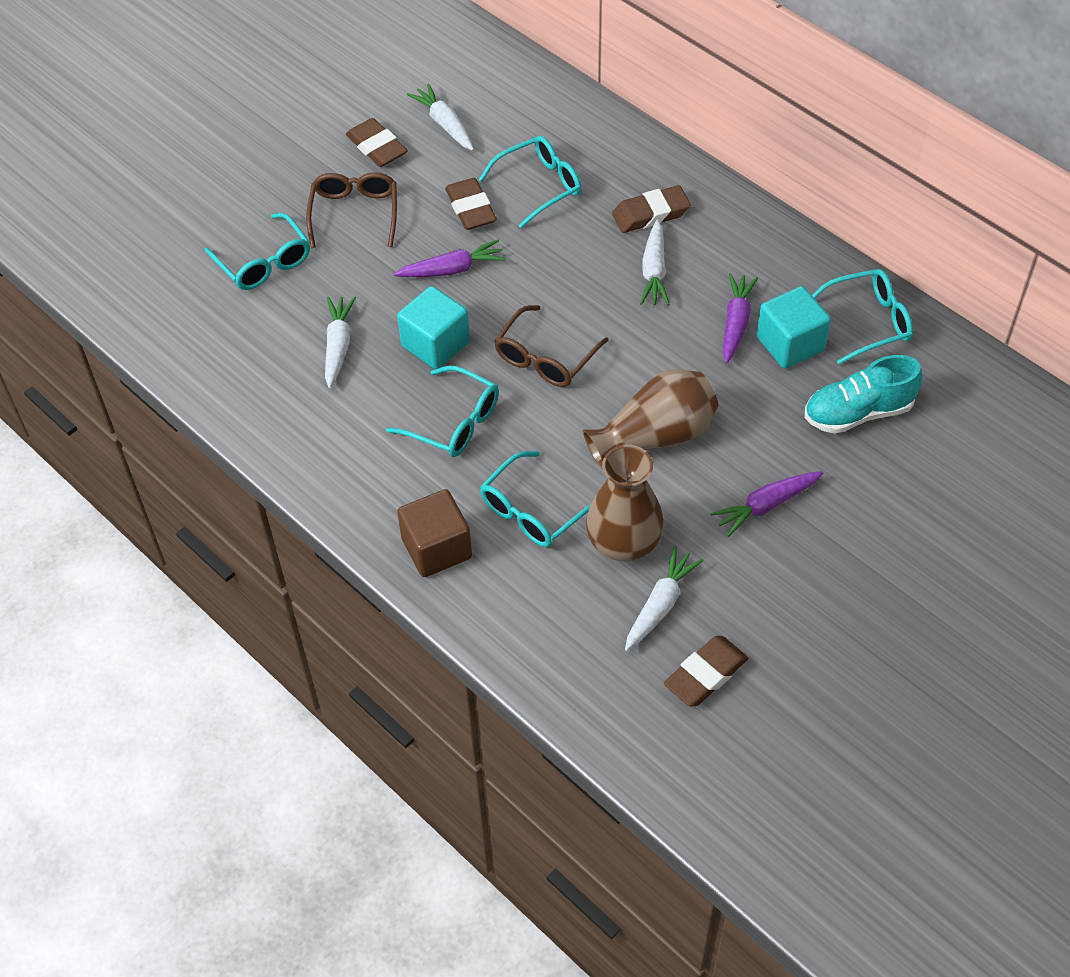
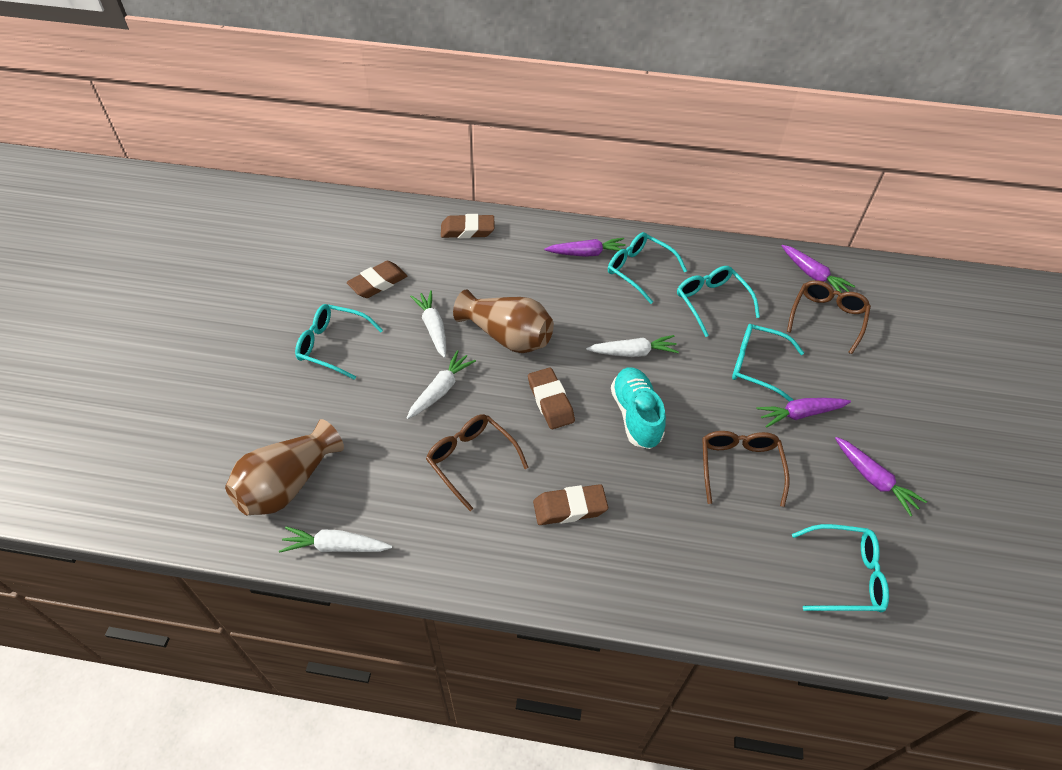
brown cube: [397,489,472,577] = 1 -> none = 0
brown glasses: [306,172,397,248] [494,305,609,387] = 2 -> [426,414,529,511] [702,431,790,507] [787,280,871,354] = 3
purple carrot: [393,240,506,277] [710,471,823,537] [723,273,758,364] = 3 -> [544,238,626,257] [756,398,851,428] [782,245,855,293] [835,437,927,516] = 4
turquoise cube: [397,286,470,369] [757,286,831,369] = 2 -> none = 0

